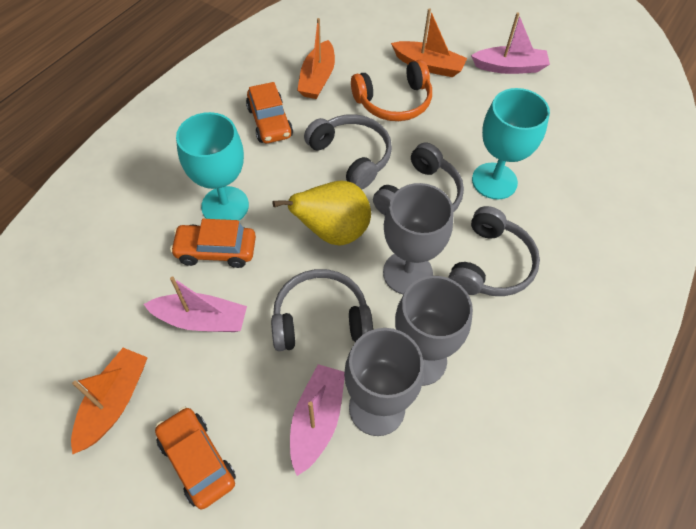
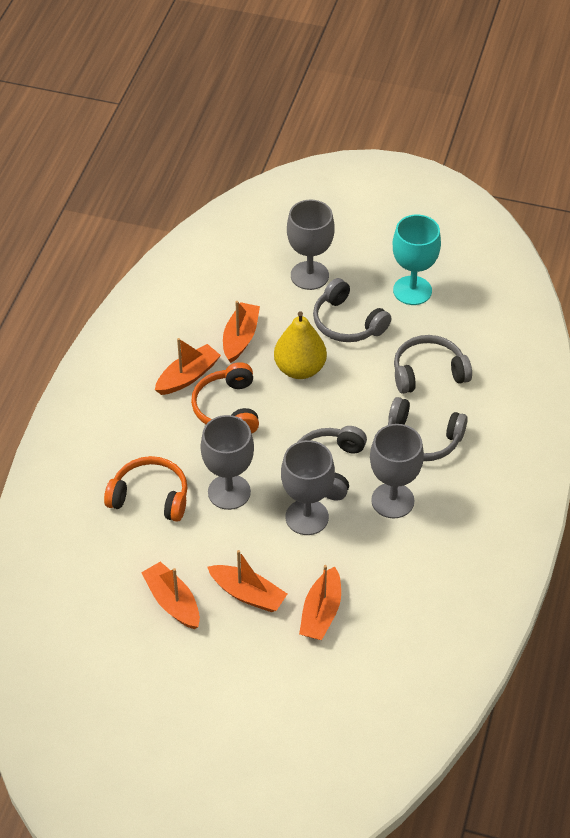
grey goblet: [344,328,424,436] [383,183,454,295] [395,276,473,386] = 3 -> [200,415,254,510] [281,440,335,535] [287,200,335,290] [370,424,424,518] = 4
orange boat: [71,348,148,455] [297,18,335,99] [391,8,467,77] = 3 -> [141,561,200,629] [155,338,221,395] [207,550,287,612] [223,301,260,363] [299,565,341,640] = 5
orange car: [155,407,236,509] [170,219,256,268] [246,82,293,143] = 3 -> none = 0
orange headphones: [351,60,432,121] = 1 -> [104,456,188,522] [191,362,259,433] = 2
pink boat: [144,276,247,332] [290,364,345,476] [471,12,550,74] = 3 -> none = 0
turquoise goblet: [176,112,249,220] [472,88,550,200] = 2 -> [393,215,441,305] = 1

